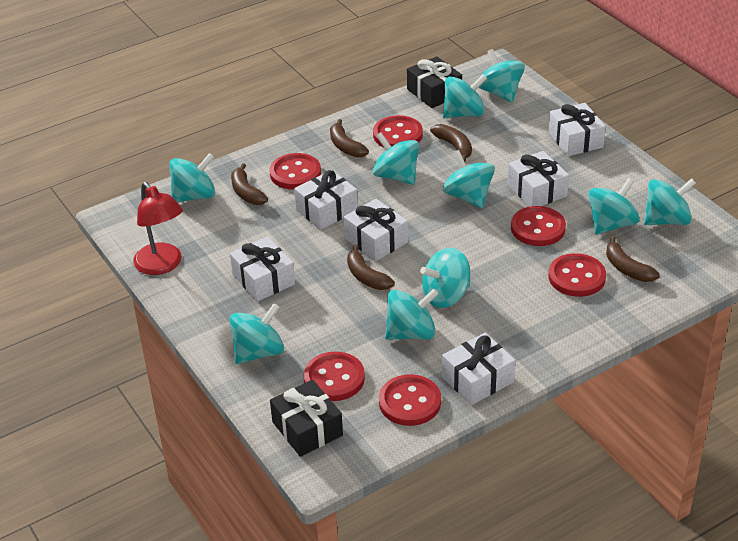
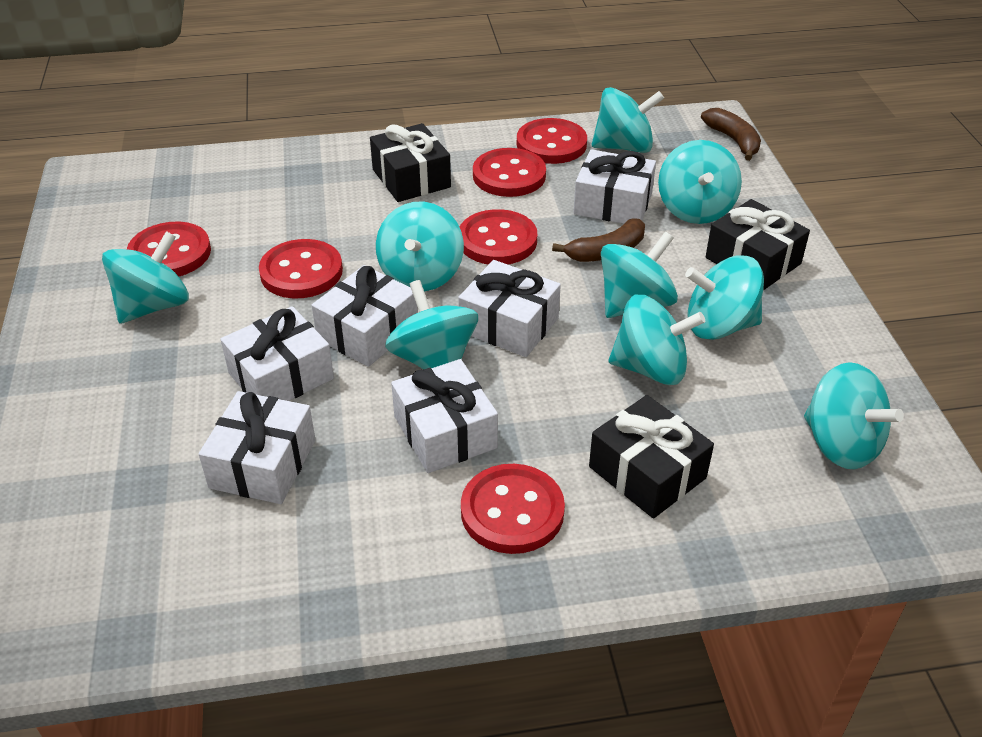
black gift: [270,380,343,457] [407,56,462,108] = 2 -> [370,123,451,202] [589,395,714,518] [706,199,810,290] = 3
brown banana: [231,163,268,205] [330,119,369,157] [347,245,395,290] [430,124,472,162] [606,237,660,282] = 5 -> [552,219,645,262] [701,108,761,161] = 2
red lamp: [133,182,183,275] = 1 -> none = 0
turquoise spinning top: [169,153,215,202] [230,303,284,364] [373,132,419,185] [385,289,438,340] [420,248,470,308] [443,74,487,118] [443,150,495,209] [479,49,525,102] [588,178,640,235] [644,178,696,225] = 10 -> [102,231,189,324] [376,202,464,291] [385,280,478,369] [592,87,664,153] [601,232,678,318] [609,295,705,385] [658,140,742,224] [685,256,764,340] [804,362,904,469] = 9

